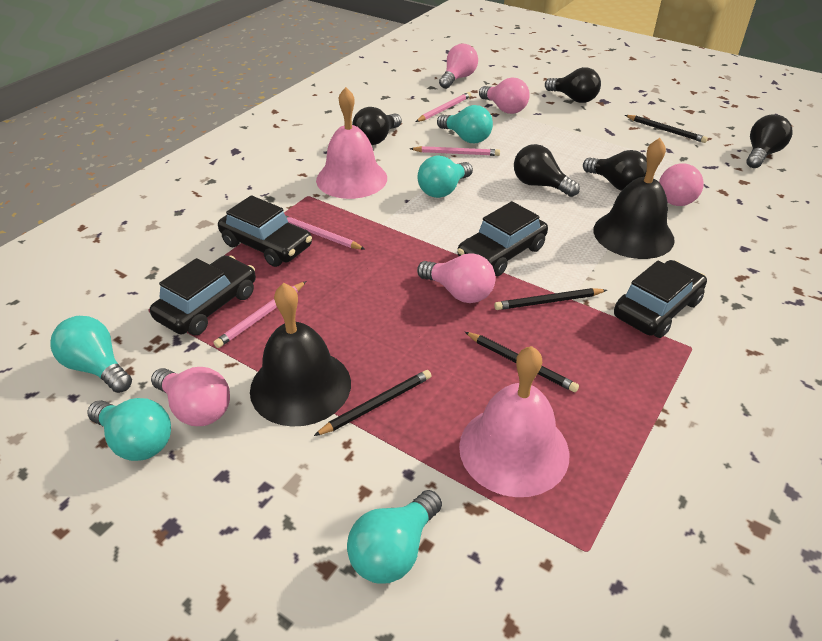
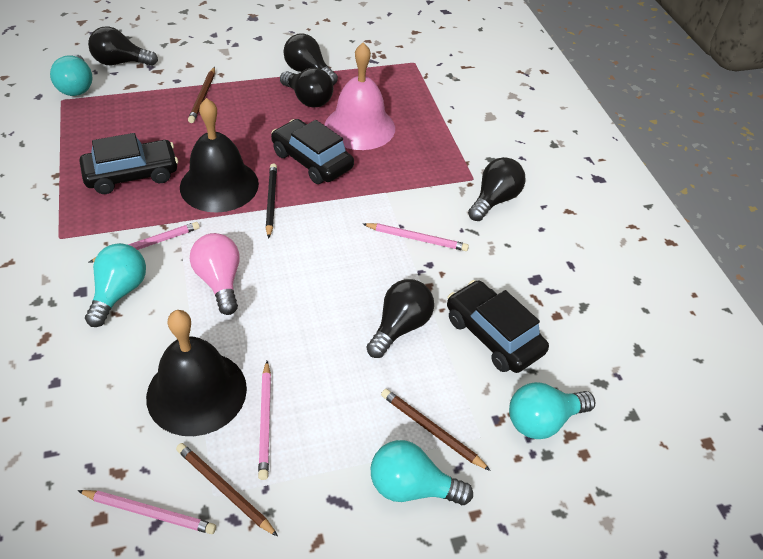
black car: [150,255,256,335] [218,195,312,267] [457,201,548,276] [614,260,707,338] = 4 -> [80,133,178,194] [271,119,354,184] [447,280,549,373] = 3
black pencil: [314,370,431,436] [465,332,579,392] [494,288,607,310] [625,115,708,143] = 4 -> [266,163,277,239] = 1
brown pencil: none = 0 -> [176,443,278,537] [188,67,215,123] [381,389,491,471] = 3
pink bell: [316,87,387,199] [459,346,569,497] = 2 -> [325,43,395,150] = 1
pink light bulb: [151,367,230,426] [417,253,496,303] [439,44,478,89] [479,77,530,114] [659,163,704,206] = 5 -> [190,233,240,315] = 1
turquoise light bulb: [50,316,132,393] [87,398,171,461] [347,490,442,584] [417,156,473,198] [437,105,493,143] = 5 -> [50,54,93,96] [85,243,146,327] [371,440,473,505] [509,382,596,439] = 4

